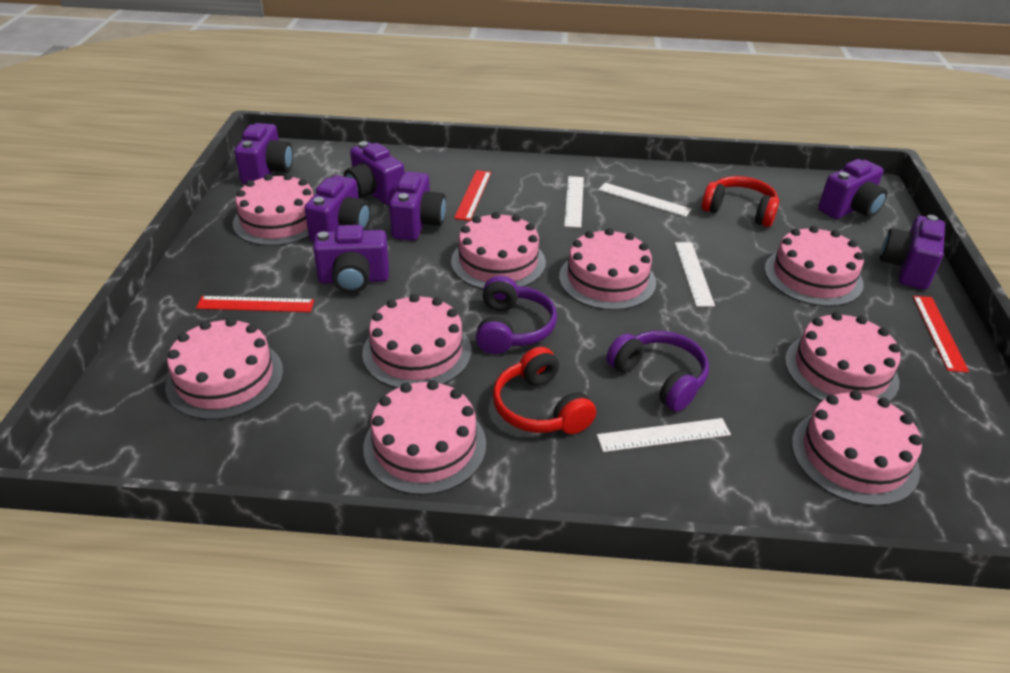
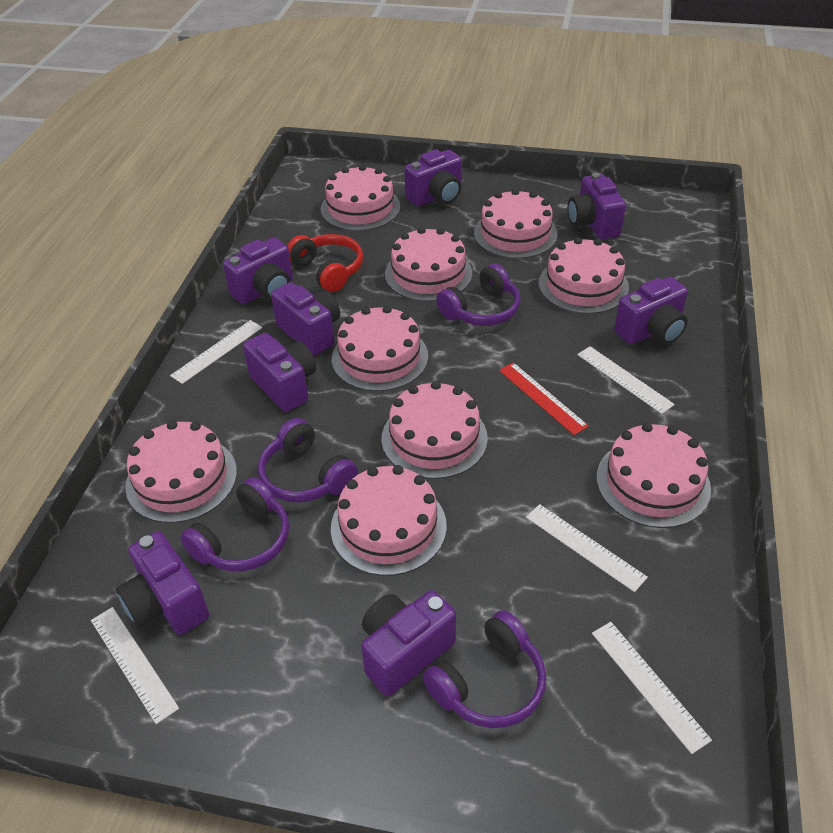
purple camera: [234,123,293,184] [305,175,371,242] [313,225,389,293] [344,141,404,205] [389,172,446,241] [818,159,888,219] [880,215,945,290] = 7 -> [116,531,209,635] [223,238,293,304] [243,333,316,412] [271,282,340,355] [361,590,456,696] [404,149,462,206] [568,172,626,239] [614,277,688,345] = 8
purple headphones: [476,276,557,354] [607,331,709,412] = 2 -> [180,477,289,571] [258,418,358,503] [422,610,546,728] [436,264,521,326] = 4
red headphones: [493,347,596,434] [702,176,779,227] = 2 -> [287,234,363,292] = 1
red ruler: [196,296,314,312] [454,170,491,221] [913,296,969,373] = 3 -> [499,362,589,435] = 1
white ruler: [564,176,584,228] [597,418,731,452] [598,183,692,217] [675,242,715,307] = 4 -> [91,607,179,724] [170,320,262,384] [526,504,648,592] [577,346,675,414] [592,622,712,754] = 5

